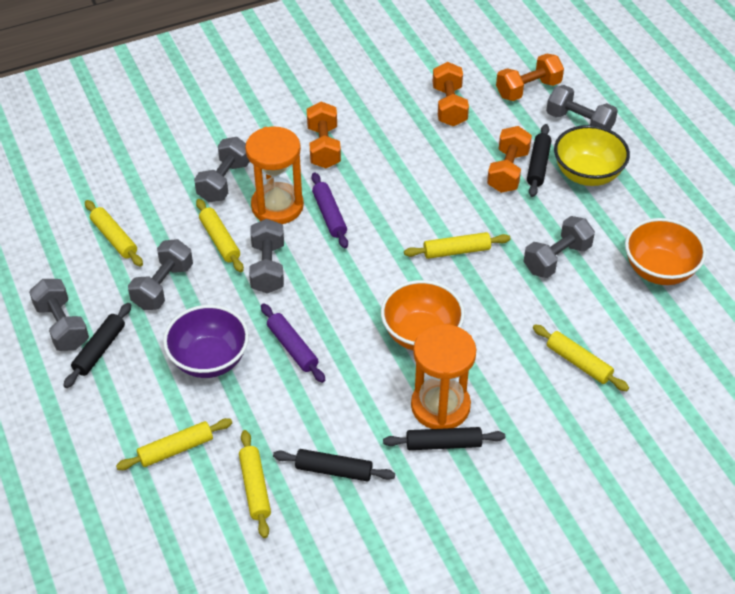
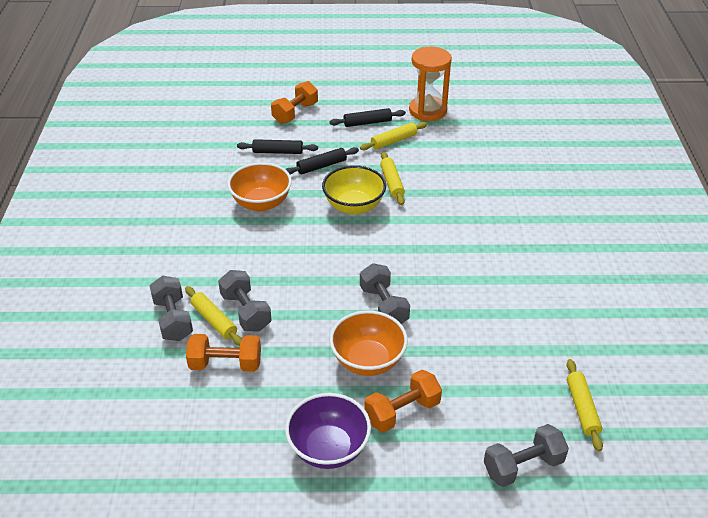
black rolling pin: [63,303,131,388] [273,449,395,481] [383,427,505,450] [527,124,551,197] = 4 -> [237,139,318,154] [286,147,359,175] [329,108,406,127] = 3
grey dumbbell: [29,279,89,351] [128,239,193,310] [194,137,250,202] [249,219,284,294] [523,216,595,278] [546,85,618,130] = 6 -> [149,276,193,341] [218,270,272,332] [360,263,410,324] [484,424,569,487] = 4
orange dumbbell: [307,102,341,168] [433,62,469,126] [487,126,532,193] [496,54,564,101] = 4 -> [186,334,261,372] [271,81,318,124] [365,370,442,432] = 3
orange hourglass: [245,127,304,224] [411,324,477,429] = 2 -> [409,47,452,121] = 1
purple rolling pin: [261,304,325,383] [311,172,348,248] = 2 -> none = 0
yellow rolling pin: [85,200,143,267] [116,418,232,470] [196,199,244,272] [239,430,271,538] [404,232,510,259] [533,324,629,391] = 6 -> [185,286,242,346] [360,122,427,151] [380,152,405,205] [567,359,603,452] = 4

